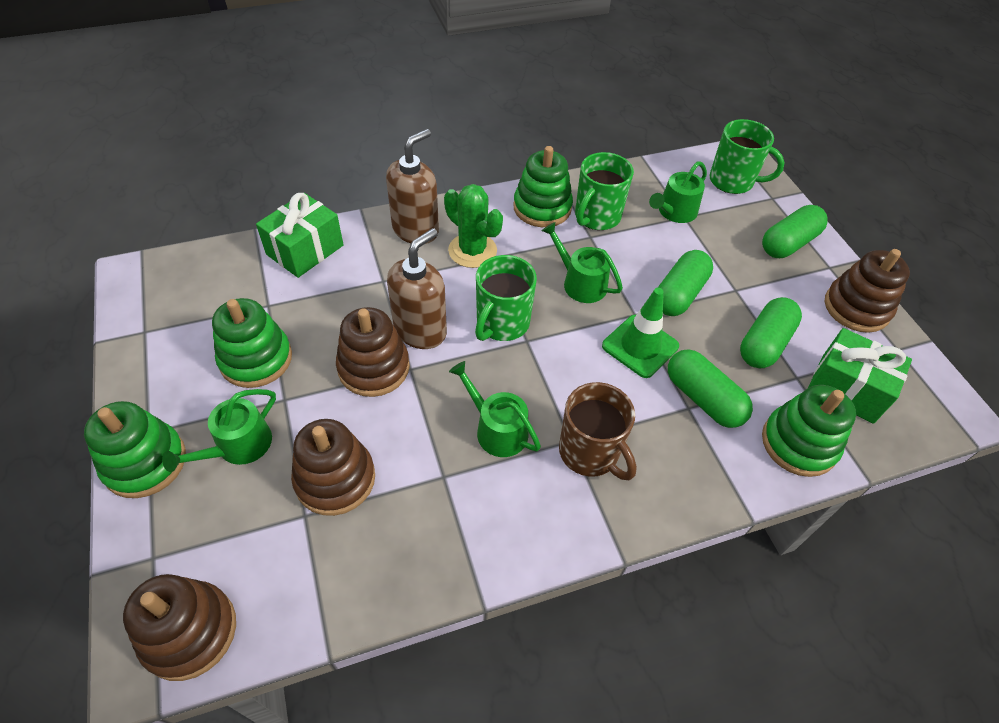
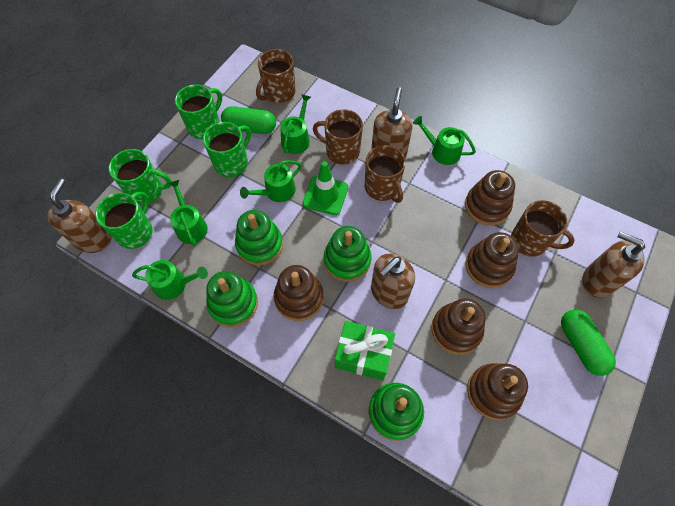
brown mug: [559,382,637,481] = 1 -> [256,49,296,103] [313,109,363,165] [365,145,406,203] [511,200,575,257] = 4
brown soap dispenser: [386,129,439,244] [387,228,447,349] = 2 -> [47,179,111,253] [371,87,412,158] [371,253,415,309] [582,231,645,298] = 4
brown stacking toy: [123,574,236,681] [291,419,375,516] [336,307,410,397] [825,249,910,333] = 4 -> [274,265,324,321] [431,298,486,355] [465,170,515,226] [465,232,519,288] [467,363,528,420] = 5
green cactus: [444,184,503,268] = 1 -> none = 0
green capsule: [658,250,713,316] [668,349,753,428] [740,297,802,368] [762,205,828,258] = 4 -> [221,106,276,134] [561,310,616,376] = 2
green gift: [256,193,344,278] [808,328,912,424] = 2 -> [335,321,395,381] = 1
green mug: [475,255,537,341] [575,152,634,230] [709,119,785,194] = 3 -> [95,191,153,249] [109,149,172,205] [175,84,222,139] [203,122,251,177] = 4
green watering can: [162,389,276,472] [449,361,541,457] [542,222,623,303] [649,161,707,223] = 4 -> [132,260,208,300] [168,180,208,246] [240,160,302,202] [280,94,311,154] [413,116,476,165] = 5

